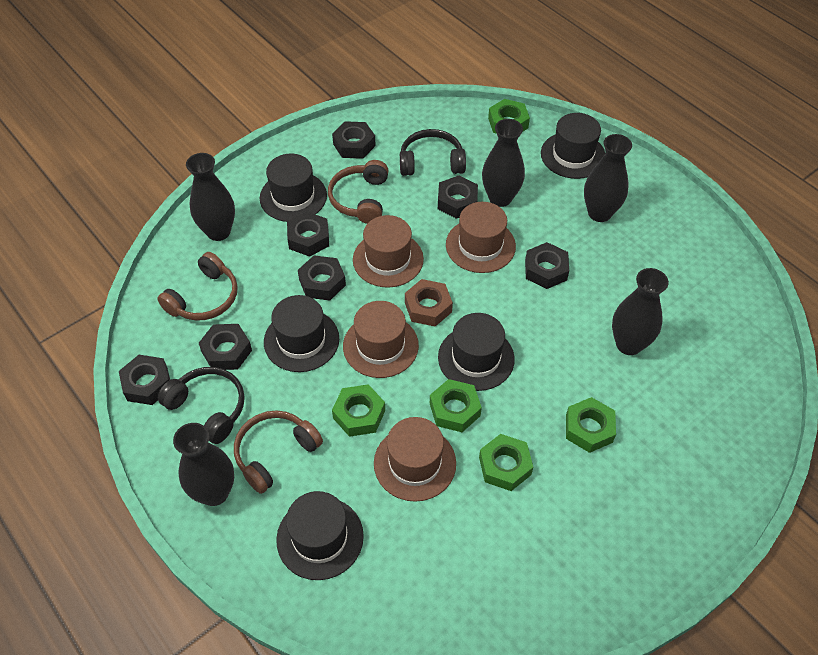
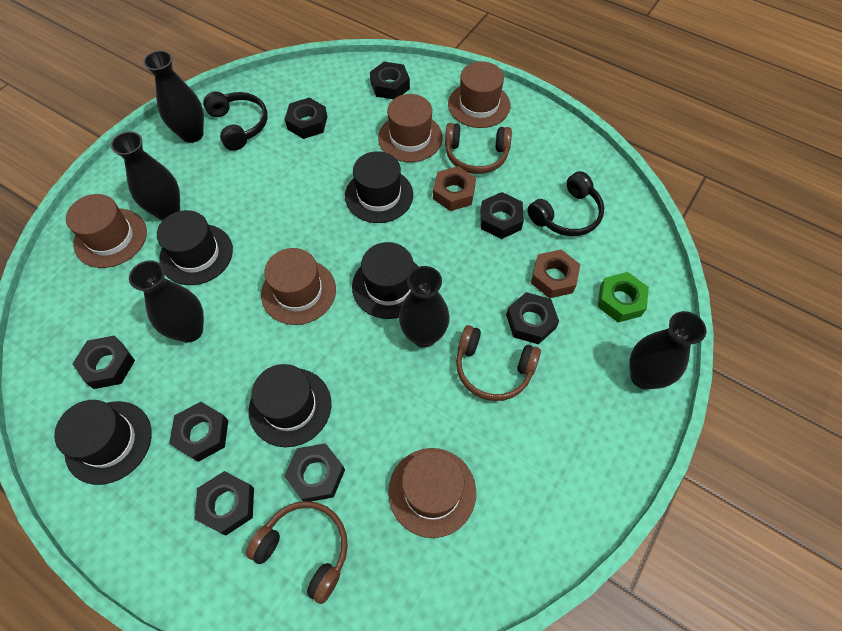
black nut: [119,355,170,405] [199,324,252,370] [287,212,329,257] [298,255,346,301] [332,121,376,159] [438,176,478,219] [525,242,569,289] = 7 -> [73,336,135,389] [169,402,228,462] [194,471,254,536] [284,443,345,502] [285,97,327,139] [370,62,410,99] [481,192,524,239] [506,292,559,344] = 8
brown hat: [343,301,419,378] [353,215,424,288] [374,417,456,502] [446,202,516,273] = 4 -> [66,194,147,268] [261,248,336,325] [378,94,443,162] [388,448,476,538] [448,61,510,128] = 5
brown nut: [405,279,453,327] = 1 -> [433,166,476,211] [531,250,580,298] = 2
green nut: [332,384,385,437] [430,379,482,432] [479,434,533,491] [488,99,530,134] [566,397,616,453] = 5 -> [598,272,649,322] = 1

